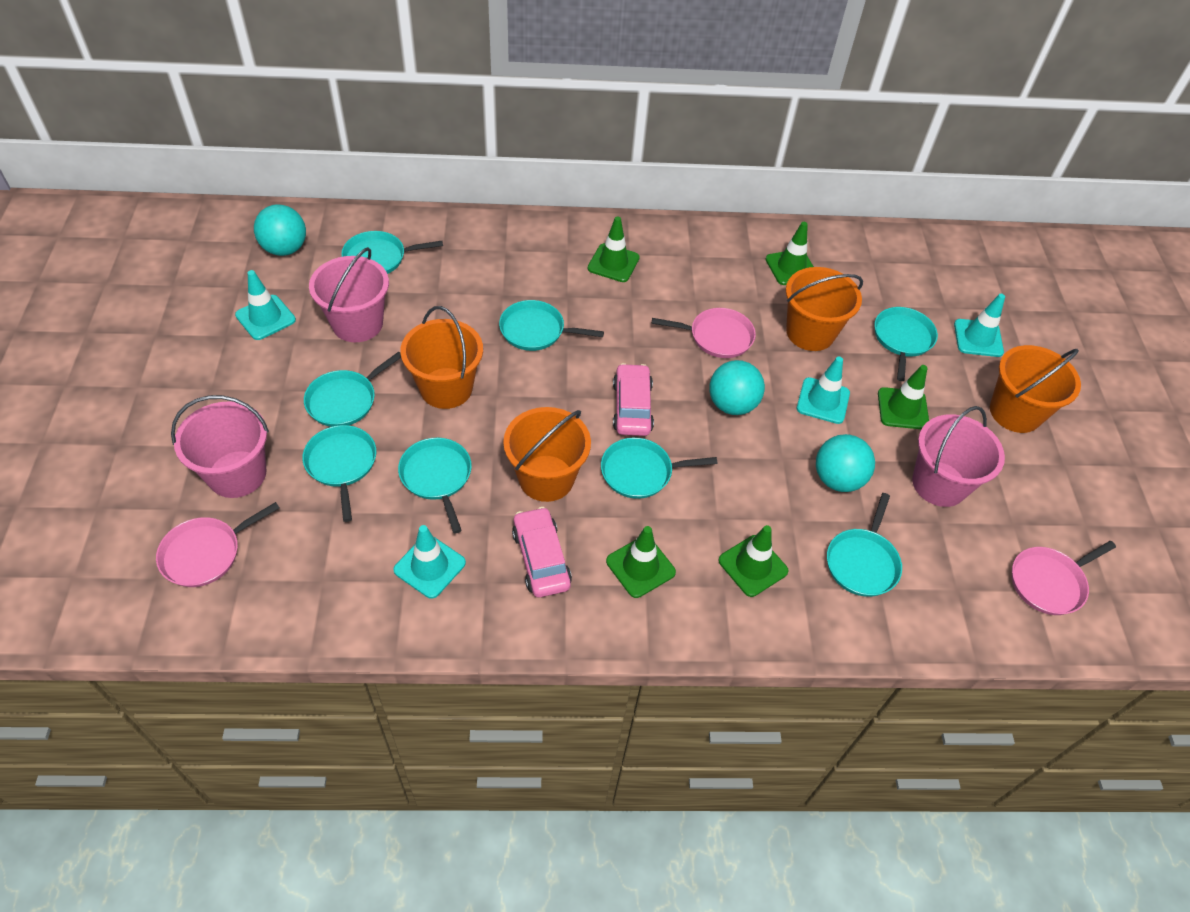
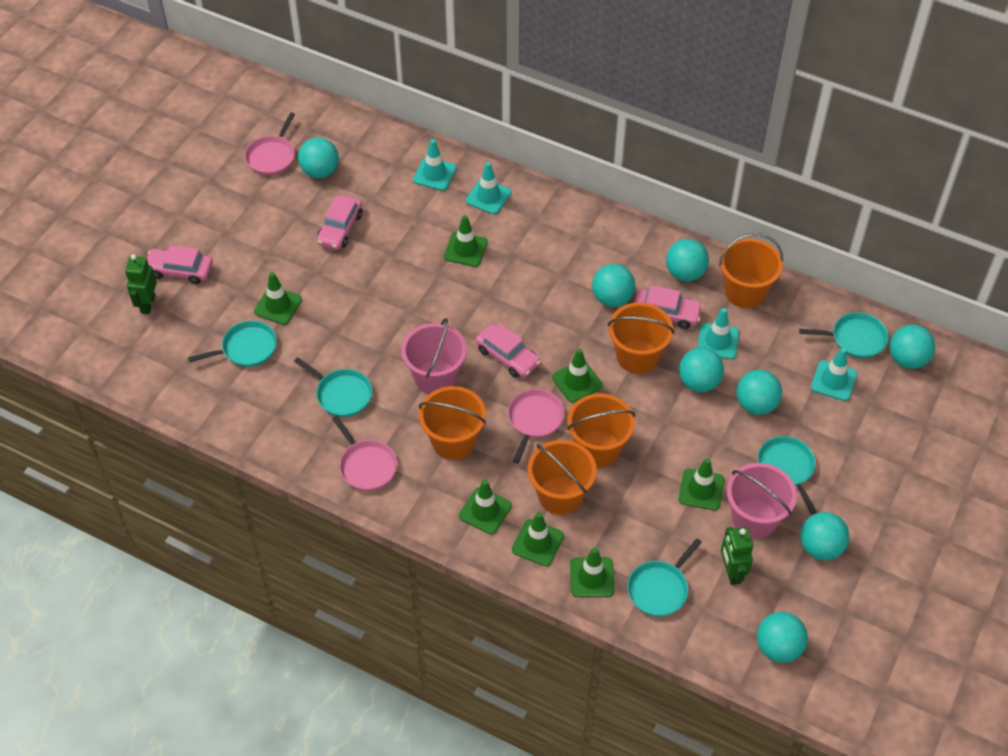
green robot: none = 0 -> [125,254,157,314] [721,527,753,585] = 2
green traffic cone: [588,216,640,282] [606,526,676,598] [718,525,788,597] [765,222,814,285] [878,365,929,429] = 5 -> [254,272,302,325] [444,215,488,267] [459,480,512,534] [512,512,564,566] [552,349,603,403] [570,547,615,597] [679,458,724,510] = 7
orange bucket: [400,306,483,409] [503,407,591,502] [786,267,863,351] [990,345,1081,433] = 4 -> [419,386,486,460] [528,440,597,515] [567,393,635,467] [607,302,674,374] [719,233,783,308] = 5
pink bucket: [171,395,269,498] [309,247,389,342] [912,406,1005,507] = 3 -> [401,318,467,394] [727,463,797,539] = 2
pink car: [512,507,572,597] [613,363,654,436] = 2 -> [147,245,213,284] [317,195,362,250] [475,323,541,378] [634,285,703,329] = 4
turquoise ball: [254,205,306,256] [709,360,765,415] [816,434,875,492] = 3 -> [298,137,339,178] [592,264,635,307] [666,239,709,281] [679,347,724,392] [736,370,782,415] [757,612,808,663] [800,512,849,560] [889,325,935,369] = 8
turquoise pan: [302,425,376,522] [304,352,401,427] [341,231,443,274] [398,438,472,533] [499,300,604,351] [601,438,717,499] [827,493,902,597] [874,307,938,381] = 8 -> [188,321,277,367] [294,357,372,417] [627,538,702,617] [758,436,817,514] [799,312,888,358] = 5

